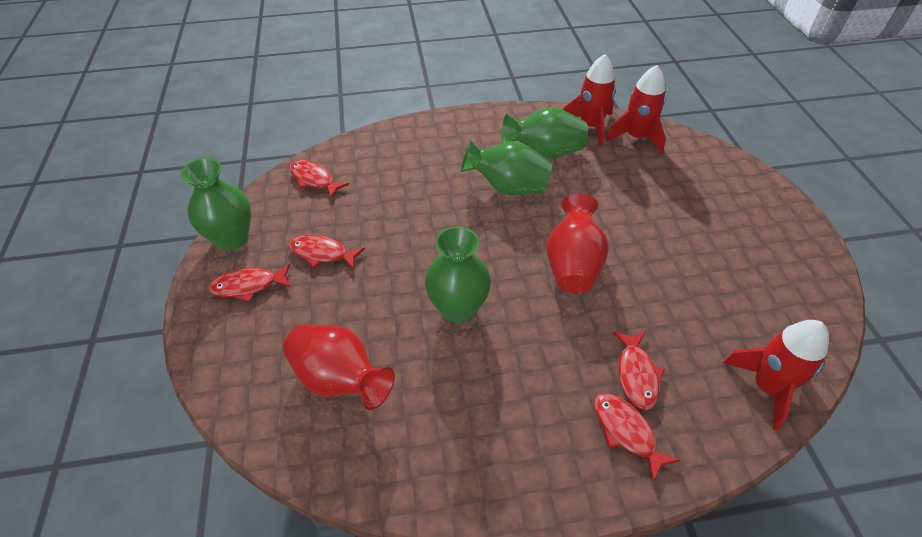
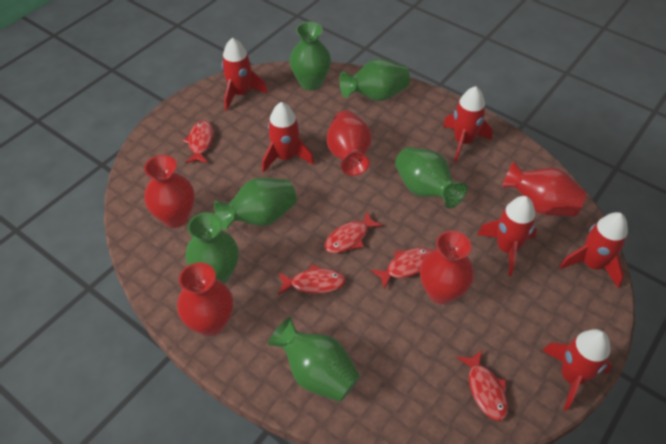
green vase: [181,158,251,250] [425,226,491,323] [461,139,553,196] [502,107,588,159] = 4 -> [186,212,239,284] [214,178,297,230] [268,317,360,402] [289,22,331,90] [339,59,410,101] [395,147,467,209] = 6
red rocket: [563,54,616,146] [606,65,666,154] [723,320,829,431] = 3 -> [222,37,268,111] [262,102,314,173] [443,86,493,162] [477,196,537,276] [543,329,612,411] [559,212,628,288] = 6
red vase: [283,324,395,410] [546,194,609,293] = 2 -> [144,155,195,228] [177,262,233,336] [327,111,372,176] [420,231,474,304] [502,161,587,217] = 5

